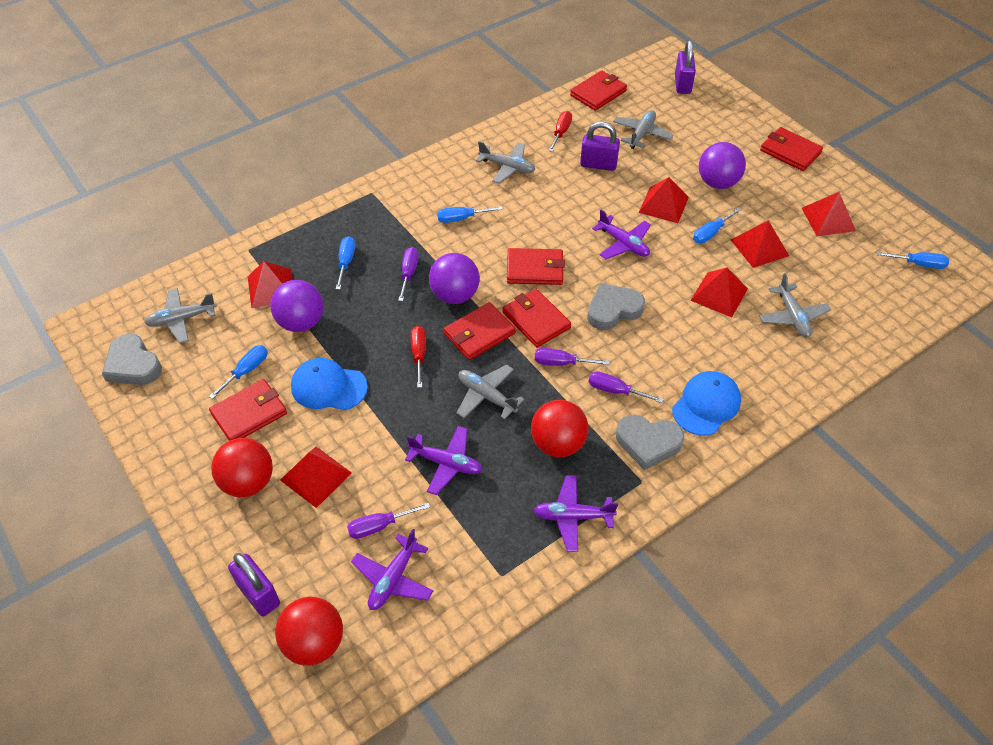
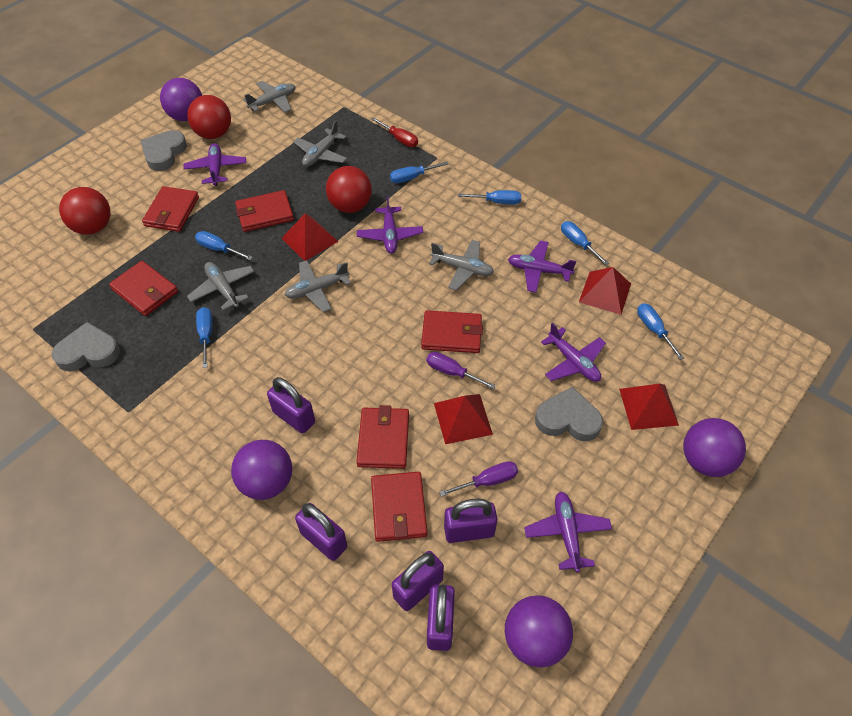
blue cap: [291,358,368,410] [672,371,741,436] = 2 -> none = 0
blue screwdriver: [209,345,268,399] [336,236,355,290] [437,206,503,223] [693,207,742,243] [877,252,949,269] = 5 -> [195,231,253,260] [196,307,212,368] [390,162,449,183] [458,190,521,204] [561,221,609,265] [637,303,684,360] = 6
purple ball: [270,280,324,332] [429,253,480,304] [699,142,746,189] = 3 -> [160,78,202,121] [231,440,292,500] [505,595,573,667] [683,418,746,477] = 4
purple padlock: [228,553,280,616] [580,122,620,171] [675,40,696,94] = 3 -> [267,377,315,434] [295,503,347,561] [392,551,444,611] [427,585,455,651] [444,499,497,543] = 5
purple plane: [351,529,433,610] [405,426,482,495] [533,475,618,552] [592,210,651,259] = 4 -> [183,143,246,186] [357,196,423,254] [508,240,576,293] [524,491,612,572] [541,323,606,382] = 5
purple screwdriver: [347,503,430,539] [398,247,419,301] [535,348,610,366] [588,371,664,403] = 4 -> [427,352,496,389] [439,461,518,497] = 2
red pyramid: [248,261,293,308] [280,447,352,508] [639,177,689,223] [690,267,748,317] [731,220,789,268] [802,192,856,236] = 6 -> [281,213,338,261] [434,394,493,444] [579,267,631,315] [619,384,679,430] = 4
red screwdriver: [411,326,426,388] [549,111,572,152] = 2 -> [371,118,418,147] = 1

